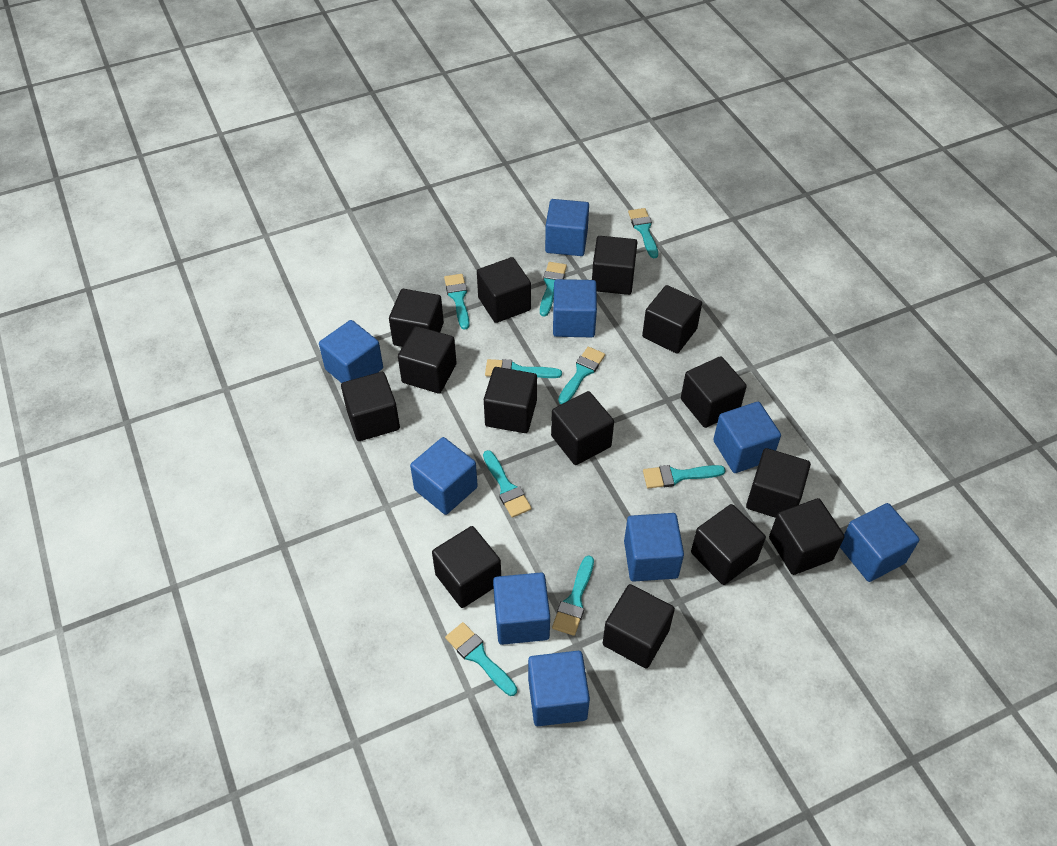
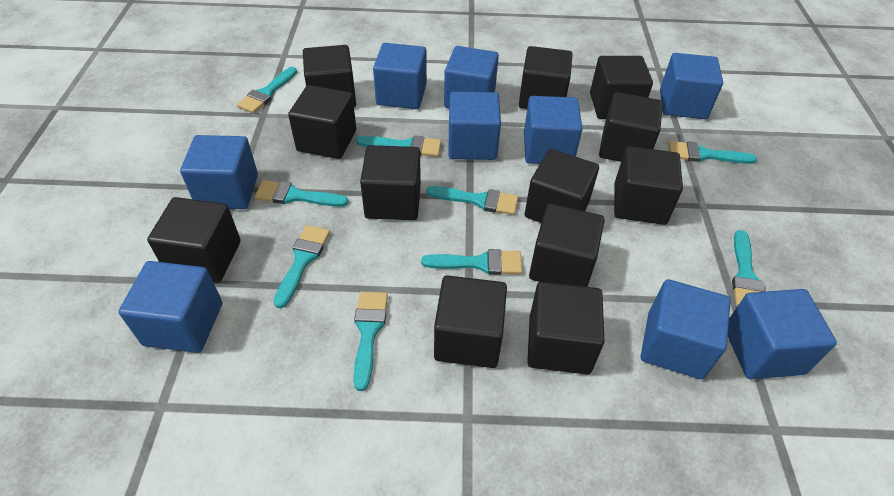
black cube: [341,372,400,441] [389,289,444,347] [398,326,457,394] [432,526,501,608] [477,257,531,323] [484,367,537,433] [551,391,614,465] [592,236,637,295] [603,584,675,668] [642,285,702,354] [681,356,747,428] [691,504,766,585] [746,448,811,518] [769,498,844,575] = 14 -> [147,197,241,283] [288,85,356,159] [303,45,356,107] [360,145,421,220] [434,275,507,368] [519,46,573,109] [525,149,599,223] [527,282,605,375] [529,203,605,287] [590,56,653,119] [599,92,663,162] [614,146,683,225] = 12

